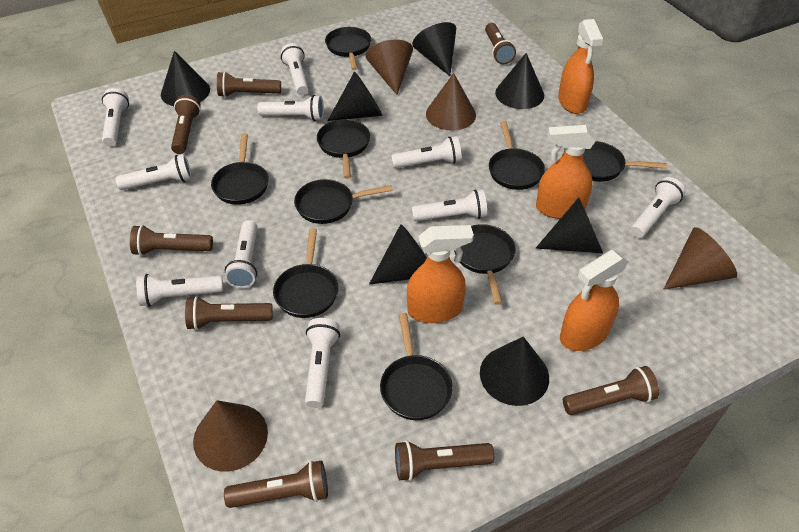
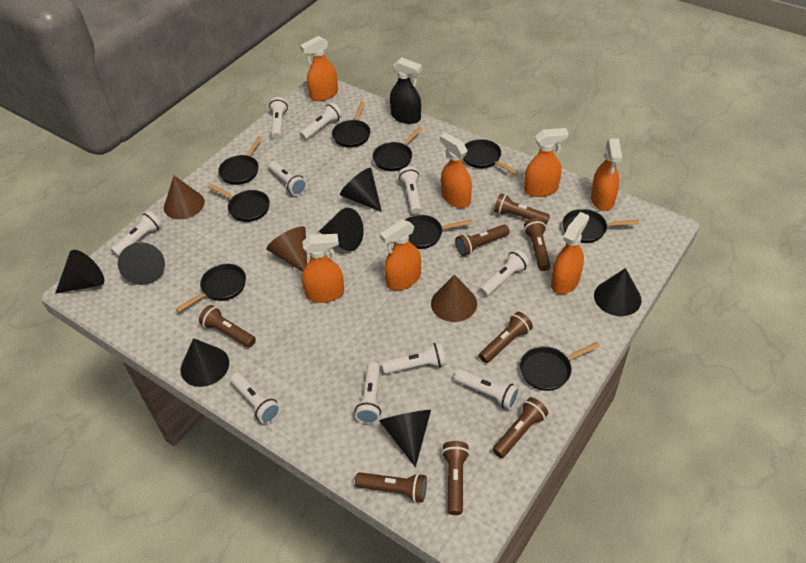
black spray bottle: none = 0 -> [390,57,422,124] = 1
brown cone: [193,400,268,472] [366,40,413,95] [426,73,476,131] [664,227,737,290] = 4 -> [164,176,205,219] [267,226,307,272] [431,274,477,322] = 3
orange spray bottle: [407,225,474,323] [536,125,596,219] [558,19,603,114] [560,250,628,351] = 4 -> [300,36,338,101] [302,234,344,303] [380,219,421,290] [440,133,472,208] [524,128,569,197] [551,212,589,294] [591,139,622,211] = 7

